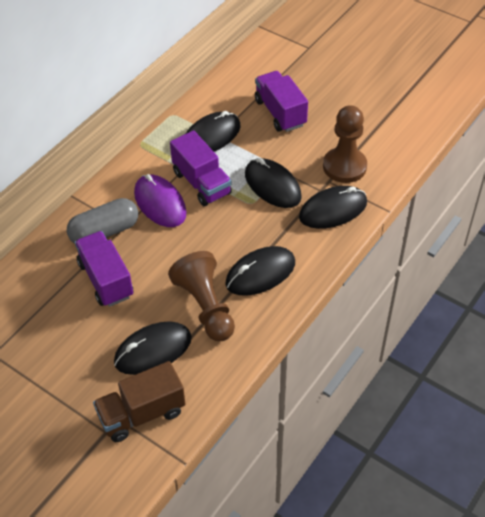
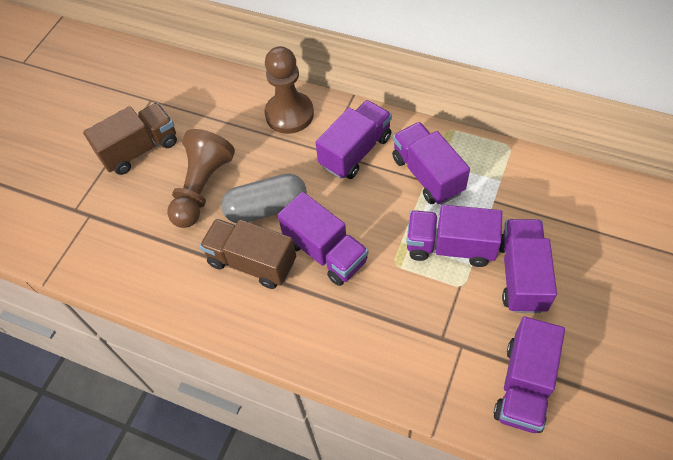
black mouse: [114,321,192,375] [186,111,241,151] [225,246,295,296] [245,158,302,208] [299,186,367,229] = 5 -> none = 0
brown truck: [93,361,185,442] = 1 -> [83,103,177,175] [199,219,296,289] = 2
purple mouse: [134,174,187,227] = 1 -> none = 0
purple truck: [75,231,133,307] [170,130,232,206] [255,71,308,132] = 3 -> [278,192,368,286] [315,100,392,179] [392,122,470,205] [406,205,502,267] [494,316,565,433] [499,219,557,313] = 6

